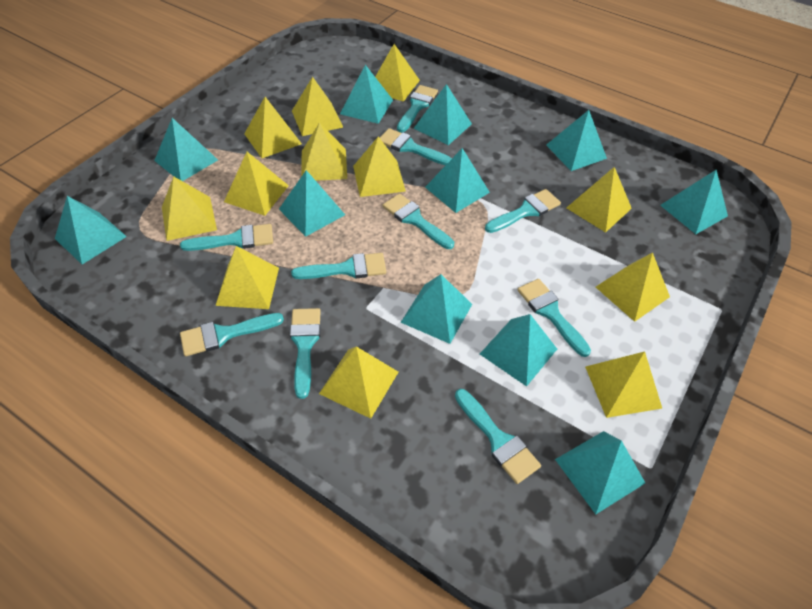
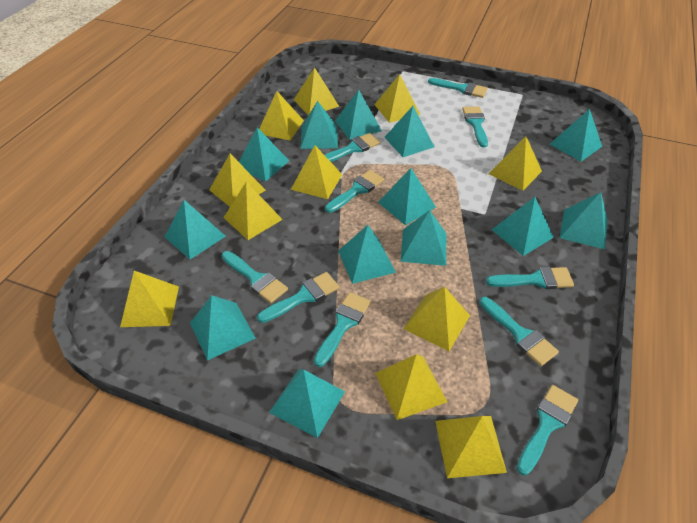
turquoise pyramid: [55,196,127,264] [154,118,218,181] [279,170,345,237] [340,65,393,124] [400,274,472,344] [414,84,472,145] [425,148,490,213] [480,314,557,386] [546,110,607,171] [555,431,645,514] [660,170,728,234] = 11 -> [165,200,226,259] [190,295,256,361] [239,128,289,182] [269,369,345,438] [301,101,338,149] [335,90,382,140] [338,225,396,284] [378,168,436,225] [384,106,435,157] [400,210,446,266] [492,197,554,256] [550,109,602,162] [560,192,608,249] = 13
yellow pyramid: [162,176,217,241] [215,246,279,309] [224,152,289,216] [244,97,302,158] [292,77,344,136] [301,122,347,181] [319,346,398,419] [353,136,406,197] [375,44,420,102] [566,167,632,232] [585,351,662,418] [596,252,670,322] = 12 -> [120,271,179,327] [209,153,266,207] [223,182,283,240] [259,91,304,141] [291,145,342,199] [294,67,339,116] [374,74,420,123] [375,354,448,420] [403,286,470,351] [435,416,507,478] [489,136,542,191] = 11

